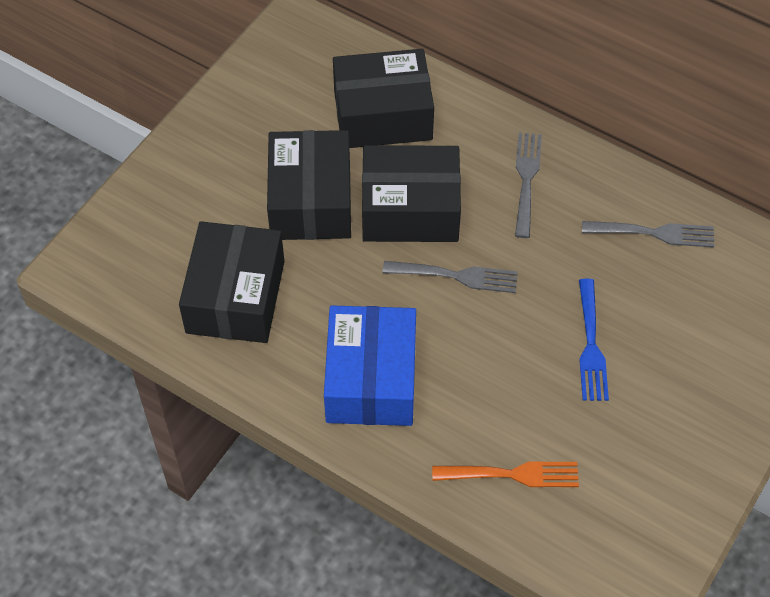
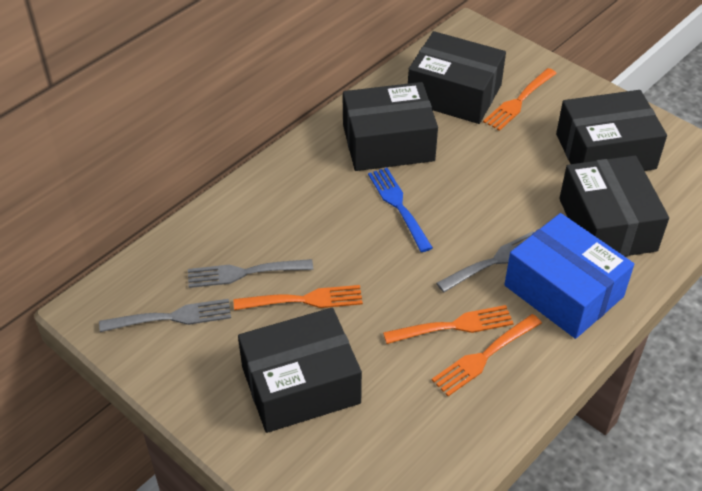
black box: [179,221,285,343] [267,130,351,240] [333,49,434,148] [362,145,461,242] = 4 -> [238,308,362,433] [343,82,438,171] [408,31,506,124] [556,90,667,171] [559,155,669,257] = 5
orange fork: [432,461,579,487] = 1 -> [234,285,363,310] [383,305,514,344] [432,314,542,396] [483,68,557,131] = 4

